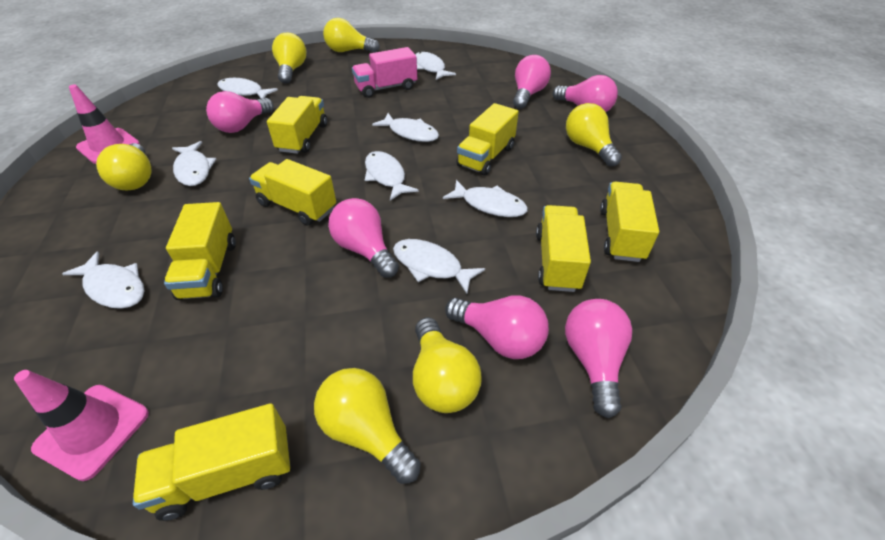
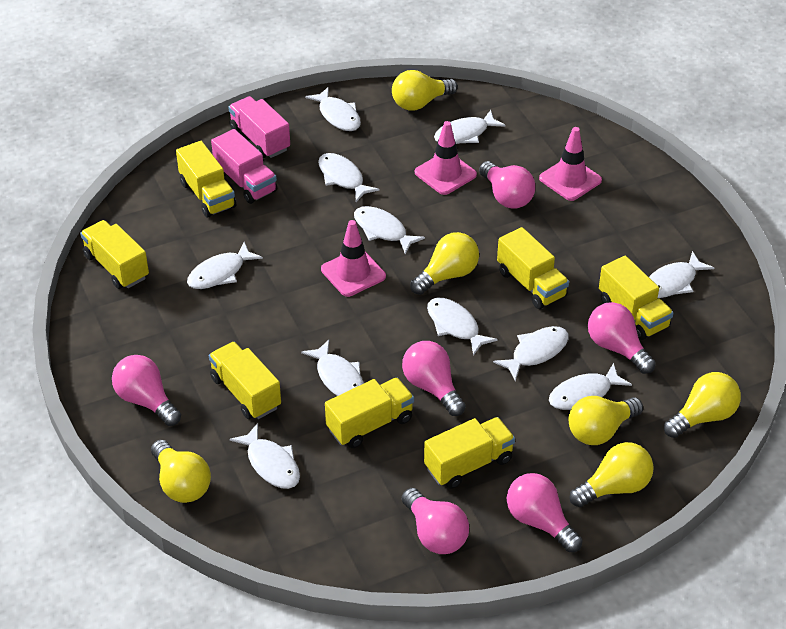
pink traffic cone: [14,370,149,481] [69,85,140,164] = 2 -> [321,220,386,297] [415,121,477,195] [539,127,602,201] = 3
pink truck: [352,47,417,98] = 1 -> [211,129,277,204] [228,96,290,158] = 2
white fish: [62,251,144,309] [172,141,216,186] [218,78,278,99] [365,151,419,201] [372,113,439,142] [393,239,485,294] [415,52,456,80] [443,180,528,217] = 8 -> [187,242,263,289] [230,423,300,489] [301,339,364,396] [305,87,361,131] [318,153,379,202] [354,206,425,254] [427,298,498,356] [434,110,506,144] [493,326,568,381] [549,363,632,410] [649,251,714,298] = 11

